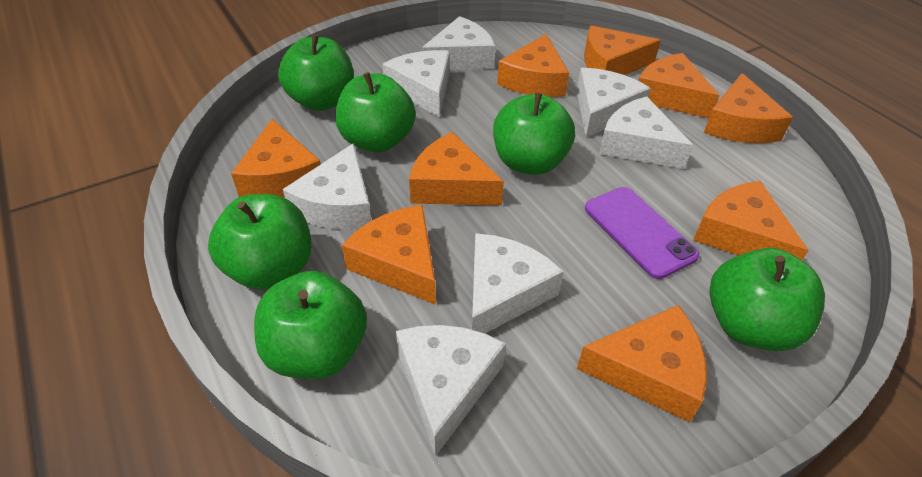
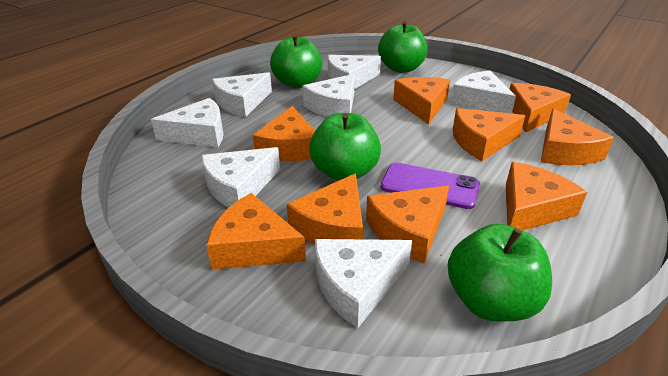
green apple: [208,194,312,290] [254,271,367,379] [278,34,354,111] [335,72,416,152] [493,93,575,175] [709,248,825,351] = 6 -> [270,34,323,88] [309,113,381,181] [378,22,427,73] [448,224,552,321] = 4

